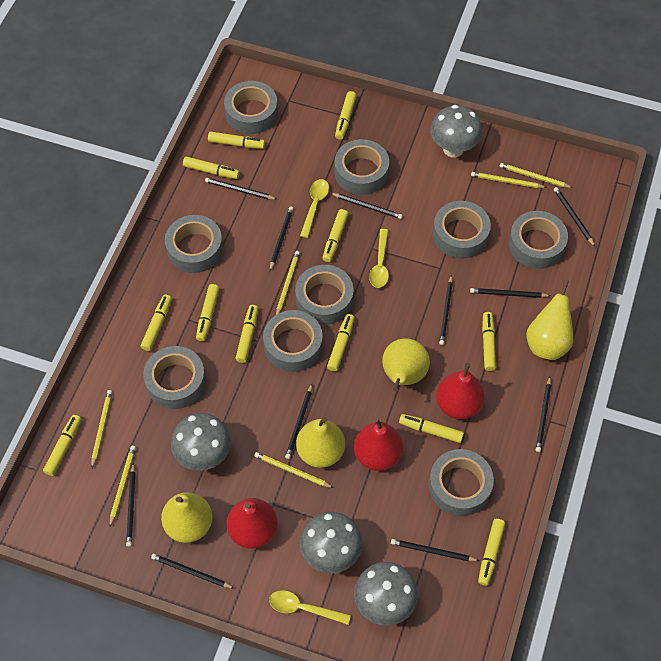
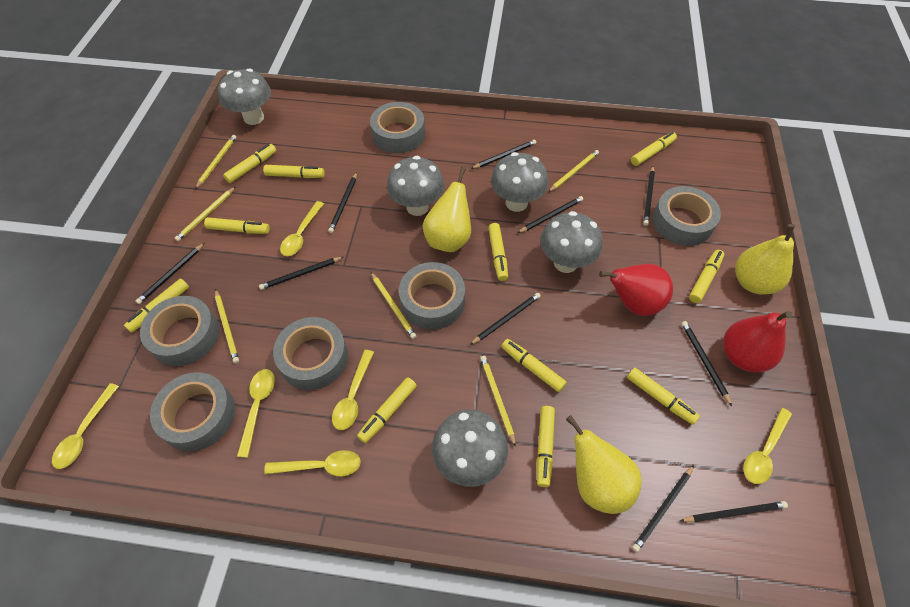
black pencil: [126,463,135,547] [151,554,235,589] [205,178,277,200] [270,206,294,271] [285,384,312,459] [330,193,403,219] [391,539,479,561] [439,275,453,345] [470,288,551,298] [536,377,551,452] [554,187,595,247] = 11 -> [135,243,204,304] [259,257,343,290] [328,172,357,233] [470,293,541,345] [471,140,536,169] [518,196,583,233] [632,465,694,552] [643,166,655,226] [680,501,788,523] [681,321,732,406] = 10
grey mushroom: [171,413,231,471] [300,512,362,574] [354,562,418,626] [430,105,482,157] = 4 -> [218,69,271,125] [387,156,444,216] [432,410,508,487] [491,152,548,212] [540,211,603,273] = 5
grey tape: [143,346,206,409] [165,215,223,273] [224,81,278,134] [263,310,323,372] [295,265,353,325] [334,139,389,195] [429,449,494,516] [433,201,491,258] [509,211,568,269] = 9 -> [140,296,219,366] [150,372,235,451] [273,317,348,390] [370,102,425,153] [399,262,465,329] [653,186,721,246] = 6
red pear: [226,498,278,548] [354,418,403,471] [436,363,485,419] = 3 -> [599,264,673,316] [723,311,792,372] = 2
yellow marker: [43,415,81,476] [141,294,172,351] [183,156,240,179] [196,284,219,341] [208,132,265,149] [235,305,258,363] [322,209,348,262] [327,314,355,371] [335,91,357,140] [399,414,464,443] [478,519,505,586] [482,312,496,371] = 12 -> [124,278,189,333] [204,217,270,234] [223,144,277,183] [263,165,325,178] [357,377,417,443] [488,223,508,281] [501,339,567,392] [537,406,555,487] [627,368,700,425] [631,132,677,166] [689,250,724,303] = 11
yellow pear: [161,492,213,543] [296,417,345,468] [382,338,430,391] [526,279,573,360] = 4 -> [423,167,471,252] [566,415,642,514] [735,224,795,295] = 3
yellow spoon: [269,590,351,625] [300,179,329,238] [369,229,389,288] = 3 -> [52,383,119,469] [237,369,275,458] [264,450,361,477] [280,201,324,256] [332,350,374,430] [743,408,792,484] = 6

